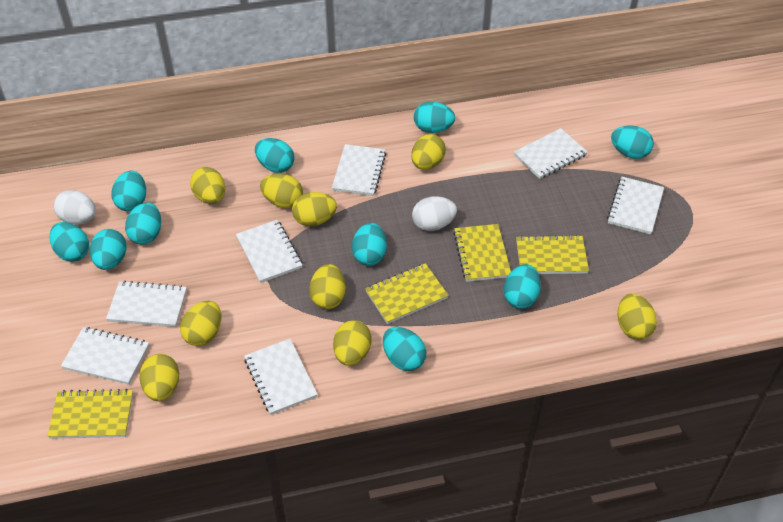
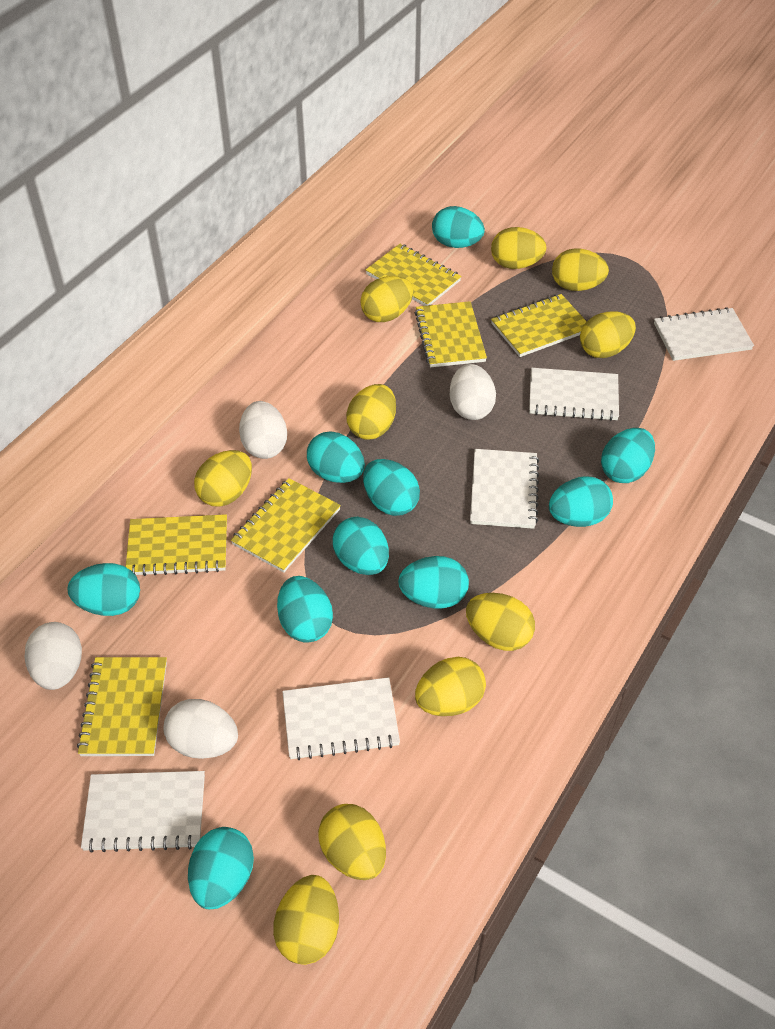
white egg: [54,190,96,224] [412,196,457,231] = 2 -> [24,622,82,690] [163,699,238,759] [239,401,287,459] [450,364,496,420] = 4
white notebook: [61,327,149,385] [106,281,187,327] [236,220,302,283] [244,339,318,415] [332,144,386,196] [514,128,588,179] [607,177,664,234] = 7 -> [81,771,205,853] [282,677,400,760] [470,449,539,529] [529,368,619,421] [654,307,754,361] = 5
yellow egg: [139,354,179,401] [180,301,221,346] [190,167,225,204] [260,174,303,208] [292,192,337,226] [309,264,346,309] [333,320,372,366] [411,134,446,170] [618,294,657,340] = 9 -> [194,450,252,507] [273,875,339,965] [318,804,386,880] [346,384,396,440] [360,276,413,322] [415,657,486,716] [466,593,535,651] [491,227,547,269] [552,248,609,291] [580,311,636,358] = 10
yellow notebook: [47,389,133,439] [365,263,449,324] [453,224,511,282] [516,235,589,274] = 4 -> [77,657,167,756] [126,514,227,576] [231,478,341,573] [366,244,462,306] [415,301,487,367] [491,294,587,357] = 6

